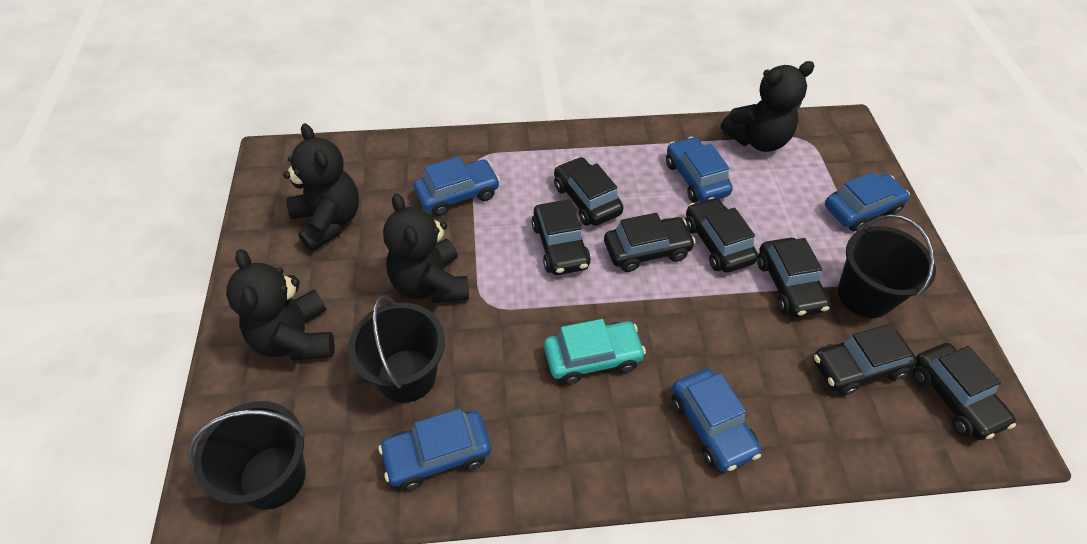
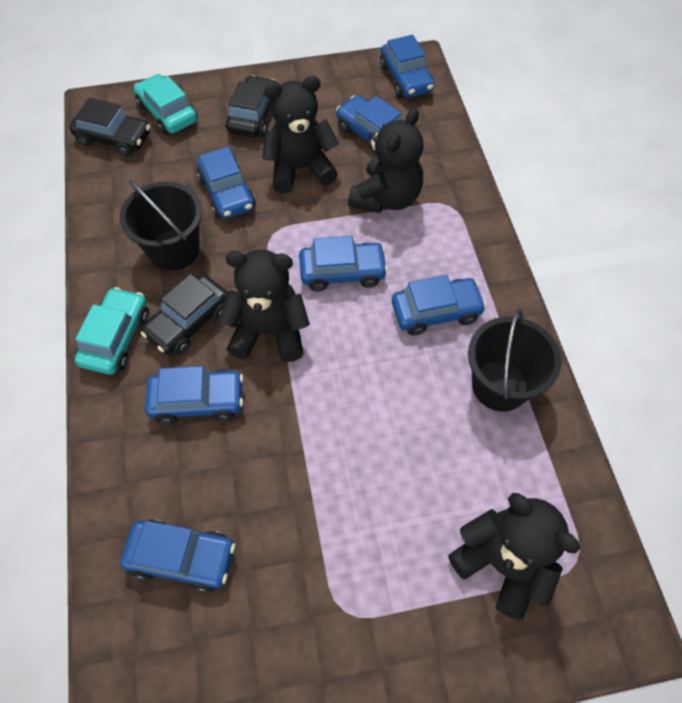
black bucket: [188,401,306,510] [348,295,445,403] [838,214,936,318] = 3 -> [119,180,202,271] [468,309,561,411] = 2
black car: [531,199,591,275] [554,157,624,226] [604,213,696,272] [685,197,758,273] [757,238,831,317] [813,324,917,396] [913,343,1016,440] = 7 -> [69,98,151,156] [141,274,228,355] [226,75,276,138] = 3
blue car: [378,408,491,490] [414,157,500,216] [666,137,733,203] [672,369,761,472] [825,172,910,231] = 5 -> [120,519,235,593] [145,366,243,424] [197,147,256,219] [299,236,388,291] [336,95,402,156] [380,35,435,98] [392,275,487,336] = 7
turquoise car: [544,319,646,384] = 1 -> [75,287,149,375] [134,74,198,135] = 2

